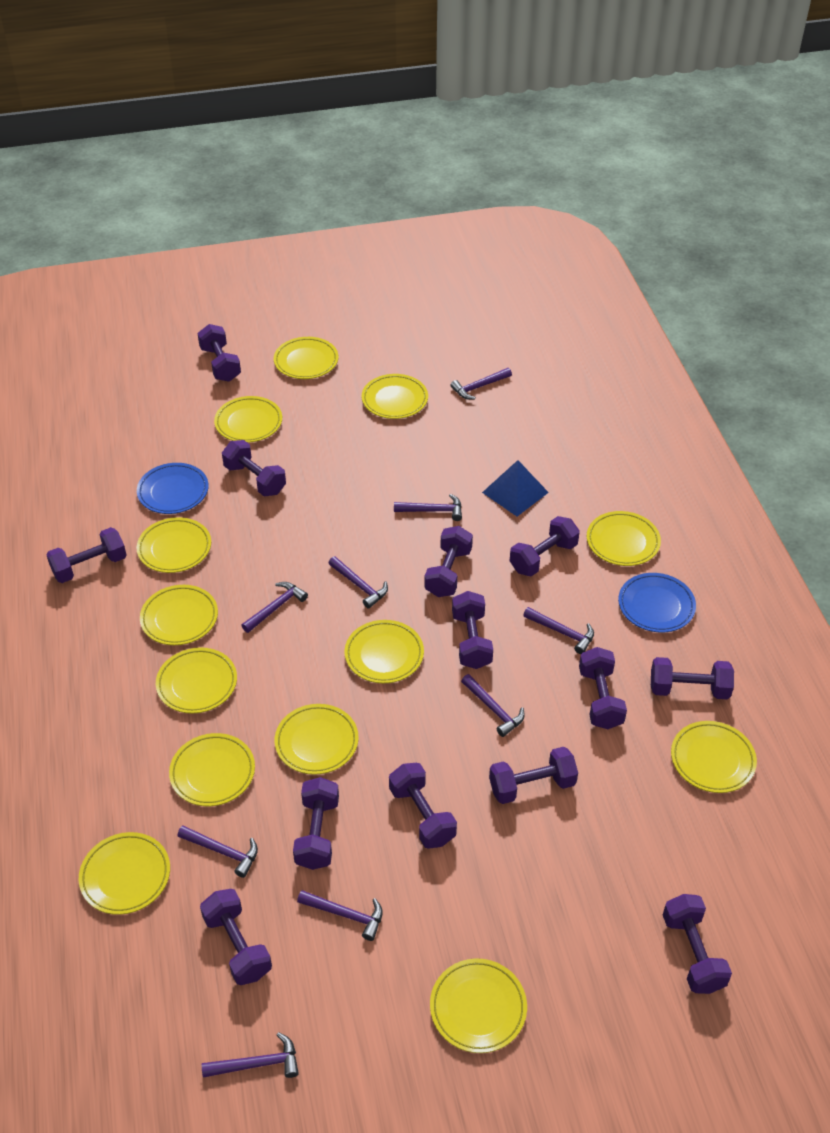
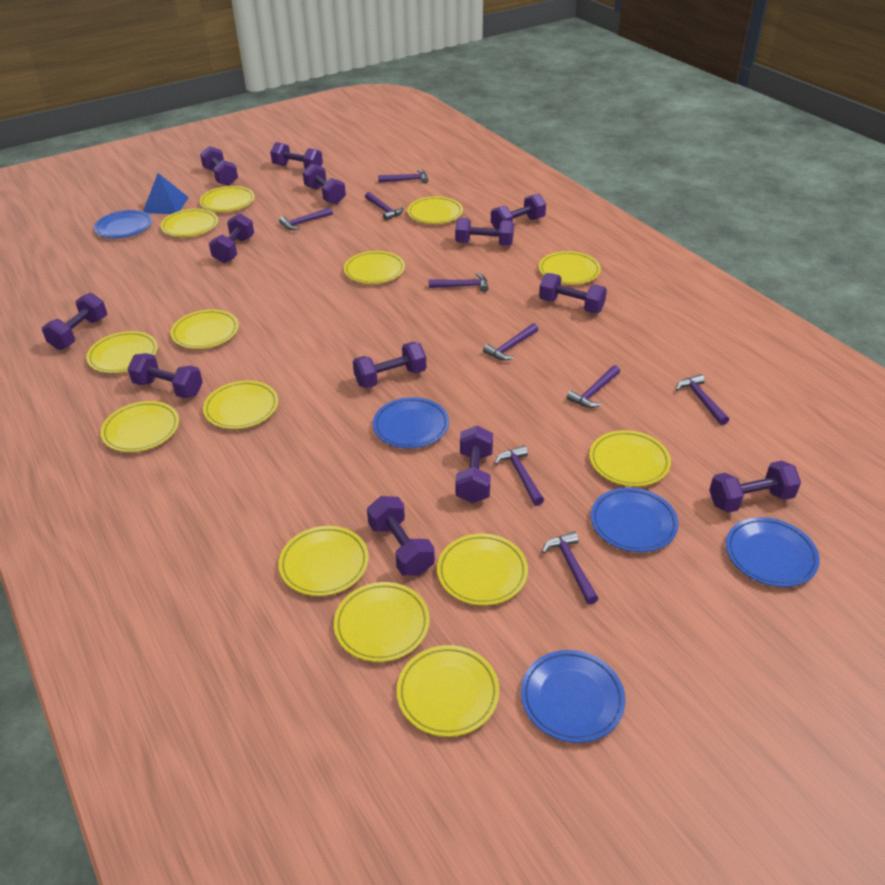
blue plate: [137,463,209,514] [618,573,696,632] = 2 -> [94,210,152,238] [373,397,449,448] [521,650,625,743] [591,487,679,552] [726,517,820,587] = 5
yellow plate: [79,832,170,915] [136,517,211,573] [140,585,218,645] [156,647,237,714] [169,733,255,806] [214,396,282,443] [274,337,338,379] [275,704,359,775] [345,620,424,684] [362,374,428,419] [430,958,527,1053] [587,511,661,566] [671,721,757,793] = 13 -> [86,331,158,373] [100,401,179,452] [160,209,218,237] [171,309,239,349] [200,186,255,212] [203,381,278,429] [278,526,369,596] [334,582,430,662] [344,251,405,284] [397,645,499,737] [407,196,463,224] [437,534,528,606] [539,251,601,285] [589,430,671,487] = 14

